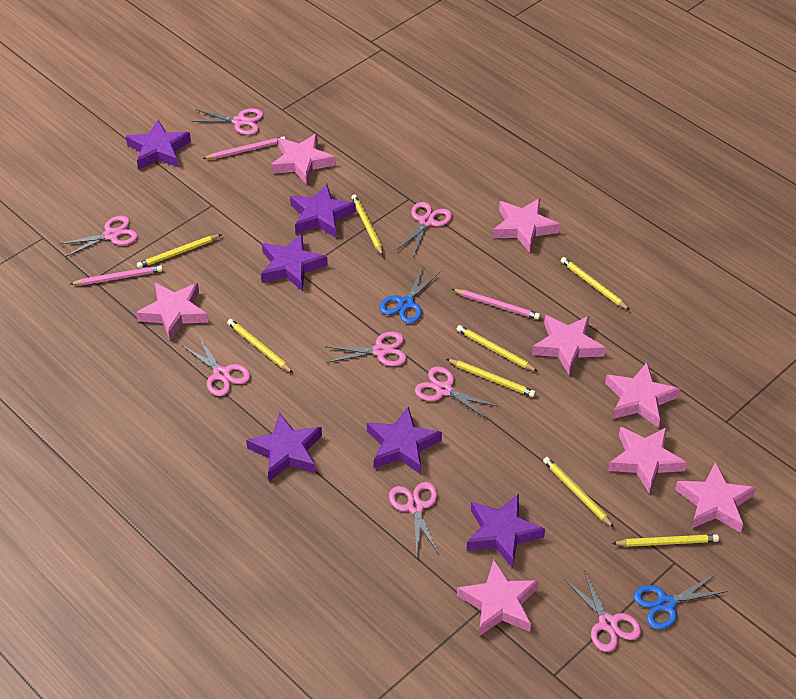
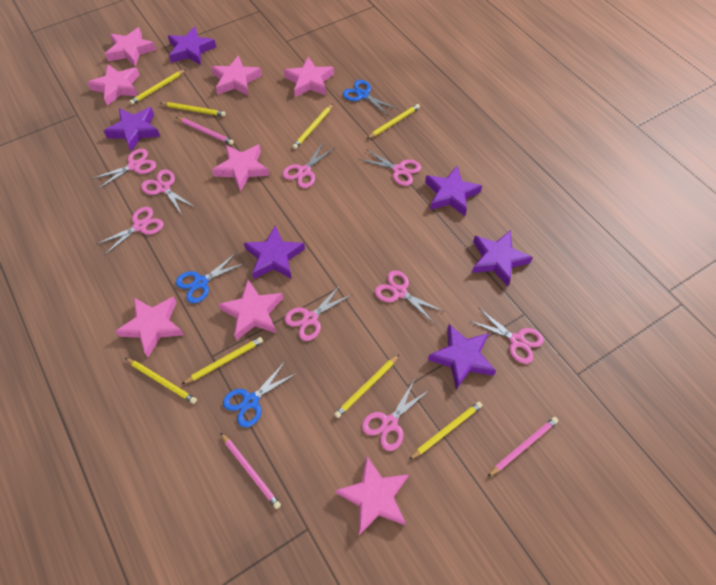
blue scissors: [379,267,440,324] [634,574,728,630] = 2 -> [176,253,246,303] [223,362,297,428] [343,80,398,115] = 3
pink scissors: [60,216,138,257] [183,337,250,396] [191,108,263,135] [325,332,407,366] [389,482,439,554] [397,202,452,255] [415,367,498,419] [565,570,641,652] = 8 -> [91,149,156,189] [97,207,164,255] [141,169,196,215] [283,143,335,188] [285,284,353,341] [359,149,421,186] [362,380,429,451] [375,270,444,324] [470,308,544,364] = 9

